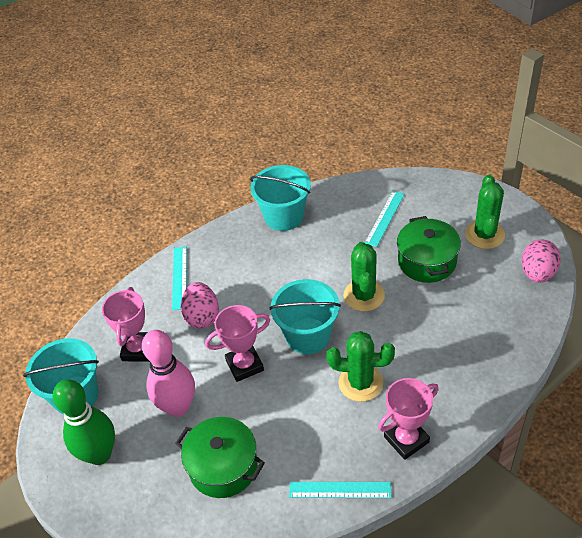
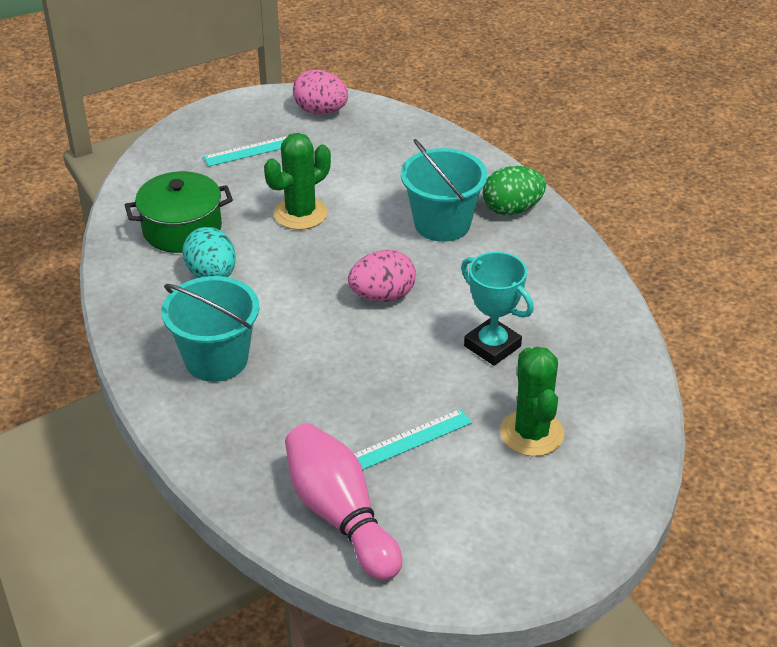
green bowling pin: [53,379,115,465] = 1 -> none = 0
green cactus: [326,331,395,402] [344,242,385,311] [465,175,505,249] = 3 -> [264,133,331,230] [500,347,564,456] = 2
green egg: none = 0 -> [483,166,546,215] = 1
green pot: [175,417,265,498] [397,216,461,283] = 2 -> [125,171,233,253] = 1
pink trophy: [102,287,150,362] [205,305,270,382] [378,378,439,460] = 3 -> none = 0
turquoise bucket: [23,338,99,415] [250,165,311,231] [269,279,341,354] = 3 -> [162,276,259,382] [401,139,487,242] = 2
turquoise egg: none = 0 -> [182,227,236,278] = 1
turquoise ruler: [172,247,187,310] [289,482,392,498] [365,191,405,247] = 3 -> [203,133,302,166] [354,409,472,470] = 2
turquoise trophy: none = 0 -> [461,252,534,366] = 1

